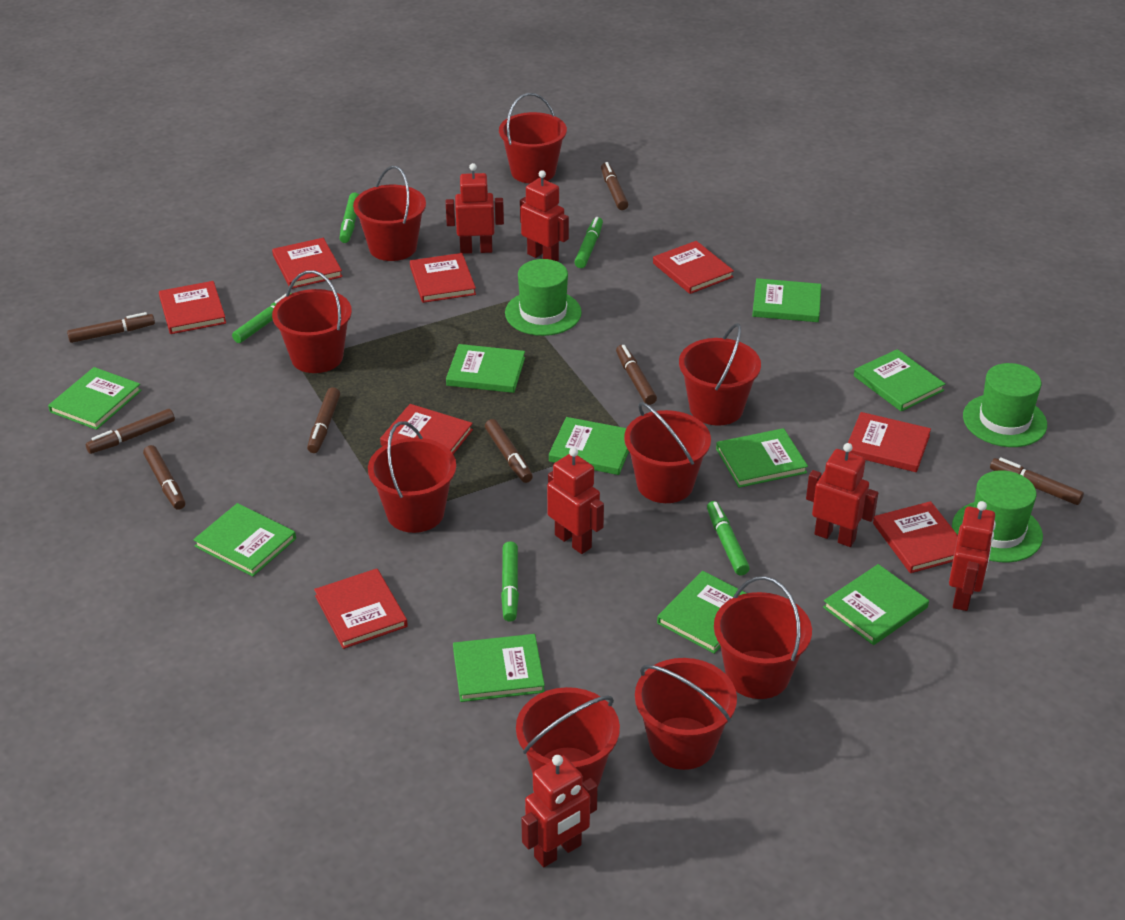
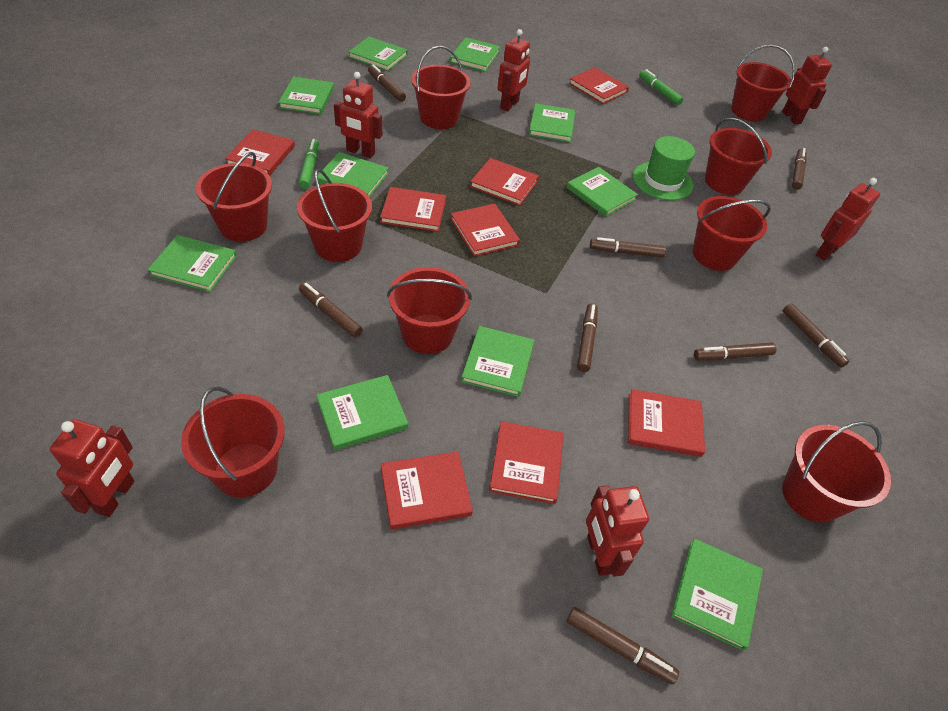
green hat: [505,259,582,336] [952,470,1043,563] [963,363,1047,447] = 3 -> [633,136,695,201] = 1
green marker: [232,293,292,343] [339,192,359,243] [501,541,519,622] [574,217,603,268] [707,501,750,575] = 5 -> [299,139,319,189] [639,69,683,105] = 2

